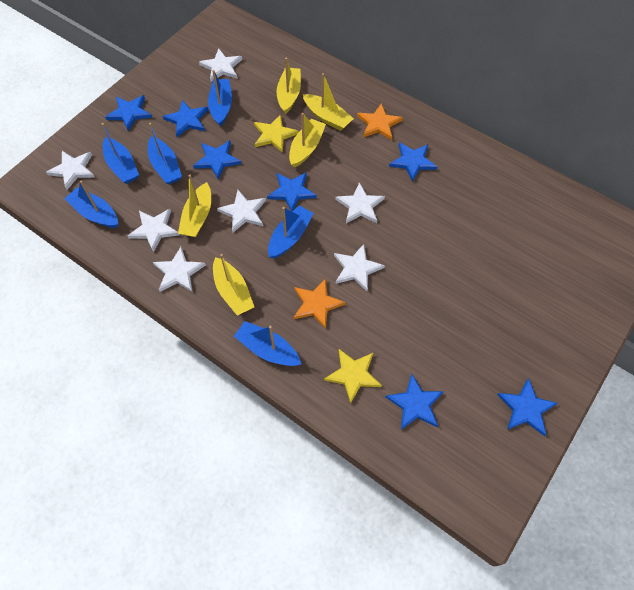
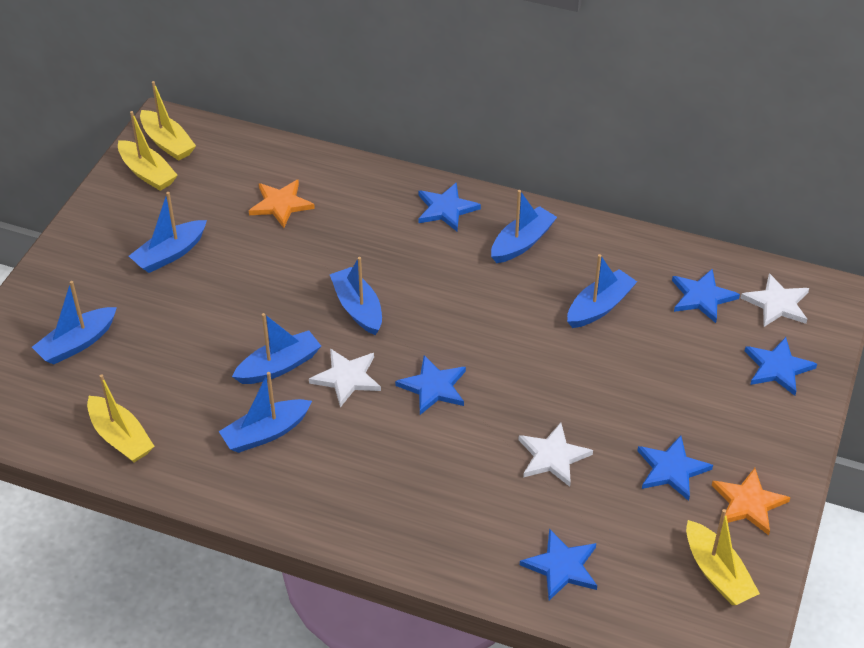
blue boat: [65,180,118,228] [101,123,139,184] [148,123,182,184] [208,70,232,127] [234,321,301,366] [268,206,314,259] = 6 -> [32,281,117,365] [129,192,207,273] [219,372,312,453] [232,313,321,384] [330,257,382,335] [491,190,557,263] [567,254,637,328] = 7
blue star: [105,95,152,131] [163,100,208,137] [193,140,241,180] [267,172,317,211] [385,374,444,430] [389,142,437,182] [497,378,557,436] = 7 -> [395,355,466,415] [418,182,481,231] [520,529,597,601] [637,435,713,501] [672,269,740,323] [745,337,817,396] = 6
white star: [46,151,95,190] [128,209,180,253] [153,247,206,292] [199,49,242,82] [217,190,266,232] [334,244,385,291] [335,182,385,223] = 7 -> [309,348,381,407] [518,423,593,487] [741,273,809,327] = 3
yellow boat: [178,175,211,237] [213,254,254,315] [277,58,301,114] [289,113,326,168] [303,73,354,131] = 5 -> [87,374,155,462] [118,111,178,191] [140,81,196,161] [686,509,760,605] = 4
yellow star: [254,114,299,153] [324,349,382,404] = 2 -> none = 0

